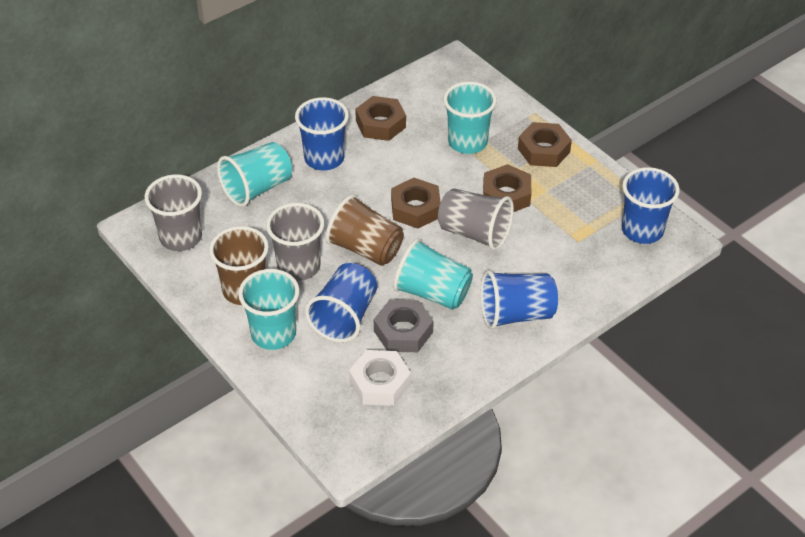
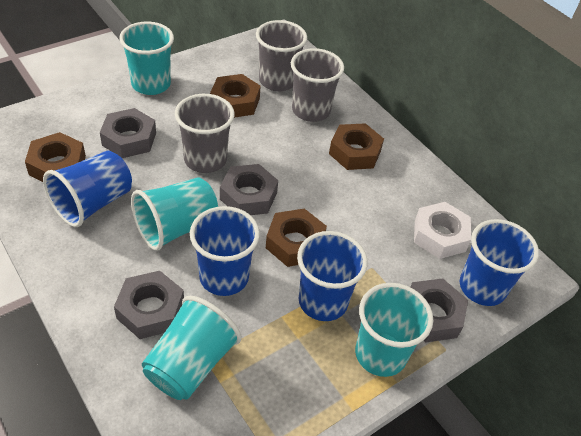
brown cup: [209,226,269,305] [325,194,404,266] = 2 -> none = 0
grey nut: [374,300,434,352] = 1 -> [100,108,156,158] [114,271,184,339] [220,164,278,215] [411,278,468,342] = 4

